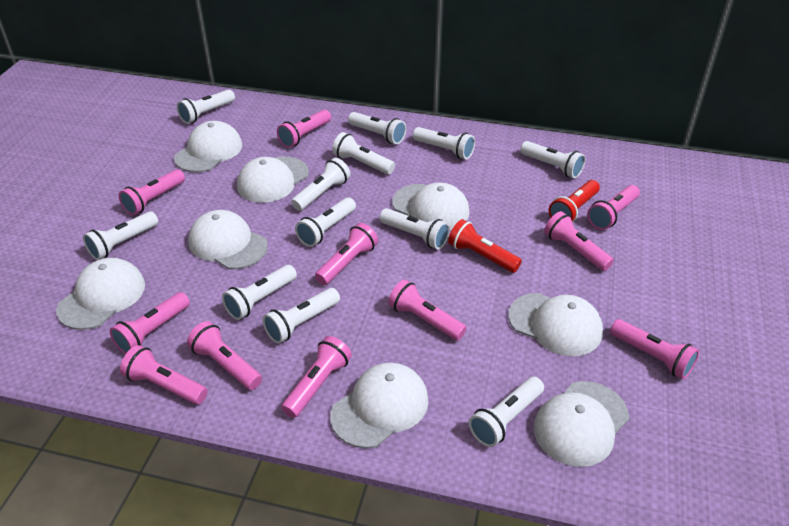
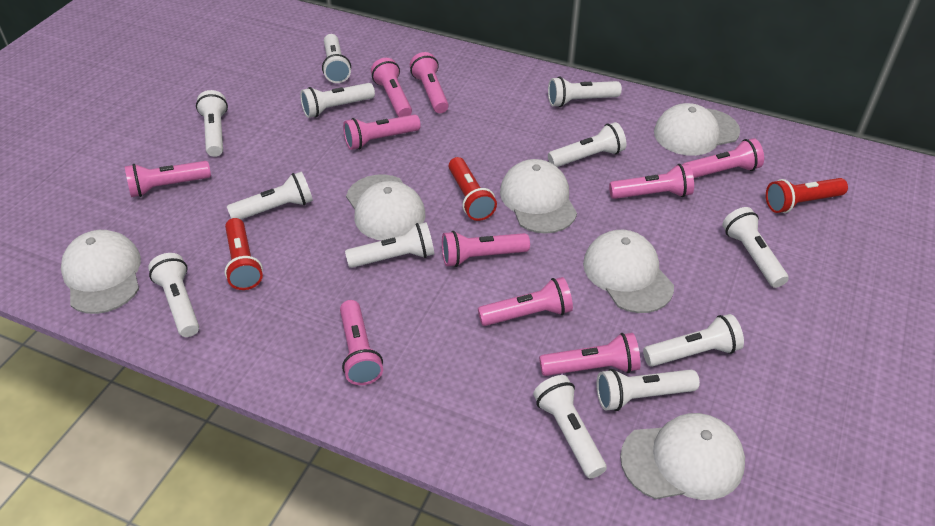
pink flashlight: [110,292,190,354] [119,169,185,215] [120,345,208,405] [187,321,262,390] [277,110,331,148] [281,336,352,418] [315,223,378,285] [388,279,467,340] [544,211,614,271] [587,185,640,230] [610,319,699,379] = 11 -> [125,161,211,197] [340,300,383,385] [343,114,421,150] [371,58,412,117] [410,52,449,113] [442,231,530,267] [478,277,573,326] [539,333,640,376] [609,164,694,199] [682,138,764,178] = 10
red flashlight: [448,219,522,273] [549,180,600,222] = 2 -> [225,218,263,290] [449,157,497,221] [766,178,848,213] = 3
white cap: [56,258,145,330] [174,121,242,172] [188,210,268,269] [237,157,309,203] [330,363,429,448] [392,183,469,230] [508,293,603,356] [534,381,629,467] = 8 -> [61,230,141,314] [346,174,425,240] [500,159,577,234] [583,230,674,313] [620,413,745,500] [654,103,740,156] = 6

